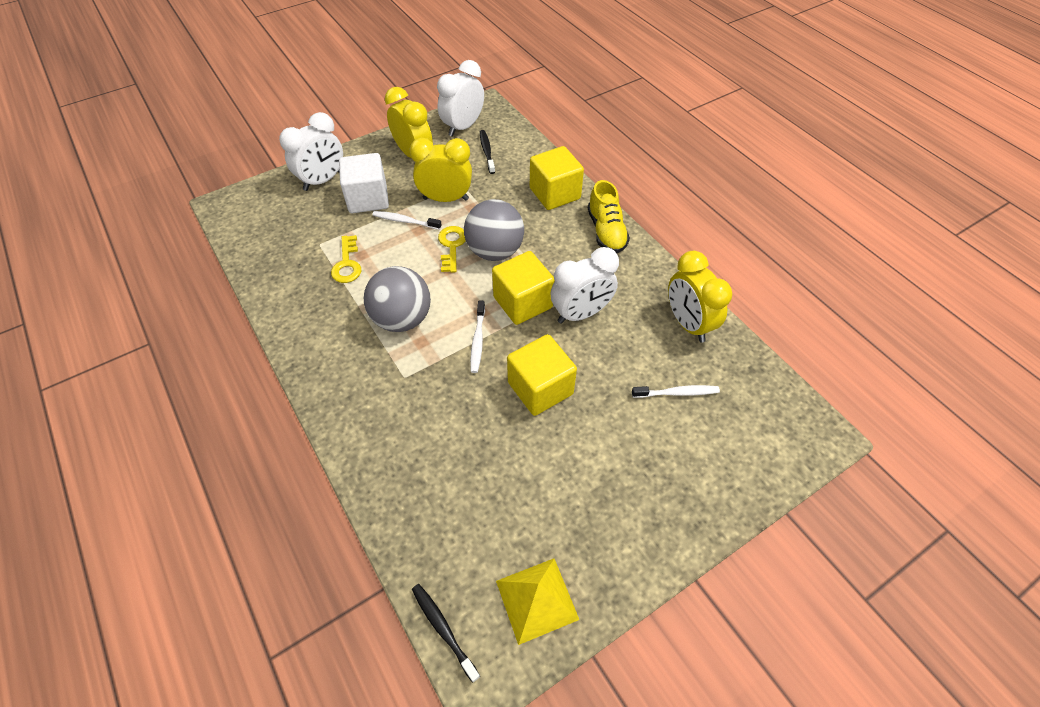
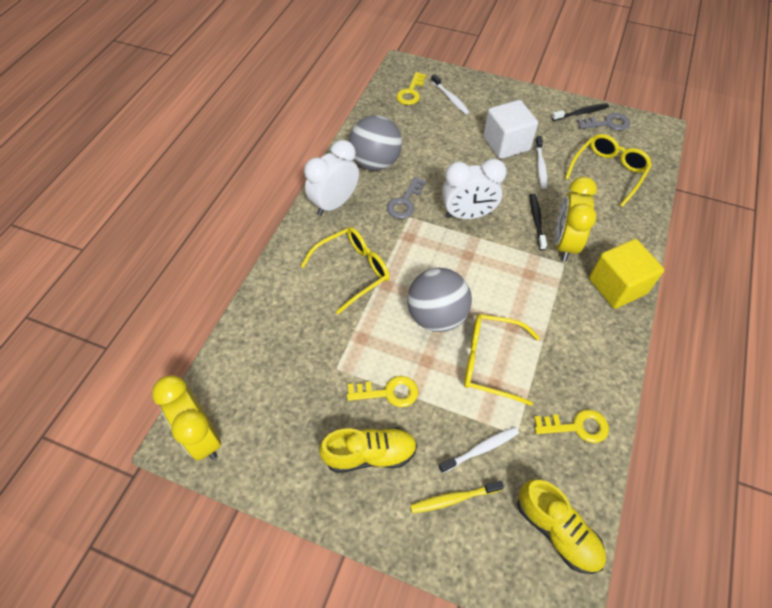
grey key: none = 0 -> [387,177,427,219] [577,113,630,131] = 2
white clock: [279,112,343,191] [437,60,484,137] [550,247,619,324] = 3 -> [304,140,359,216] [442,158,507,219] = 2
yellow clock: [385,87,433,158] [410,138,472,202] [668,251,732,342] = 3 -> [152,375,221,461] [555,177,597,261] = 2
yellow cube: [492,251,555,325] [507,334,577,416] [530,146,584,210] = 3 -> [589,239,664,309] = 1
yellow glasses: none = 0 -> [301,227,390,314] [464,314,540,406] [565,134,652,207] = 3
yellow key: [331,235,361,283] [438,226,466,273] = 2 -> [347,376,418,407] [396,72,426,105] [534,409,609,443] = 3
yellow pyramid: [496,559,579,645] = 1 -> none = 0
yellow shoe: [588,180,630,253] = 1 -> [319,427,417,473] [517,480,606,574] = 2
yellow toothbrush: none = 0 -> [410,481,504,513] = 1

